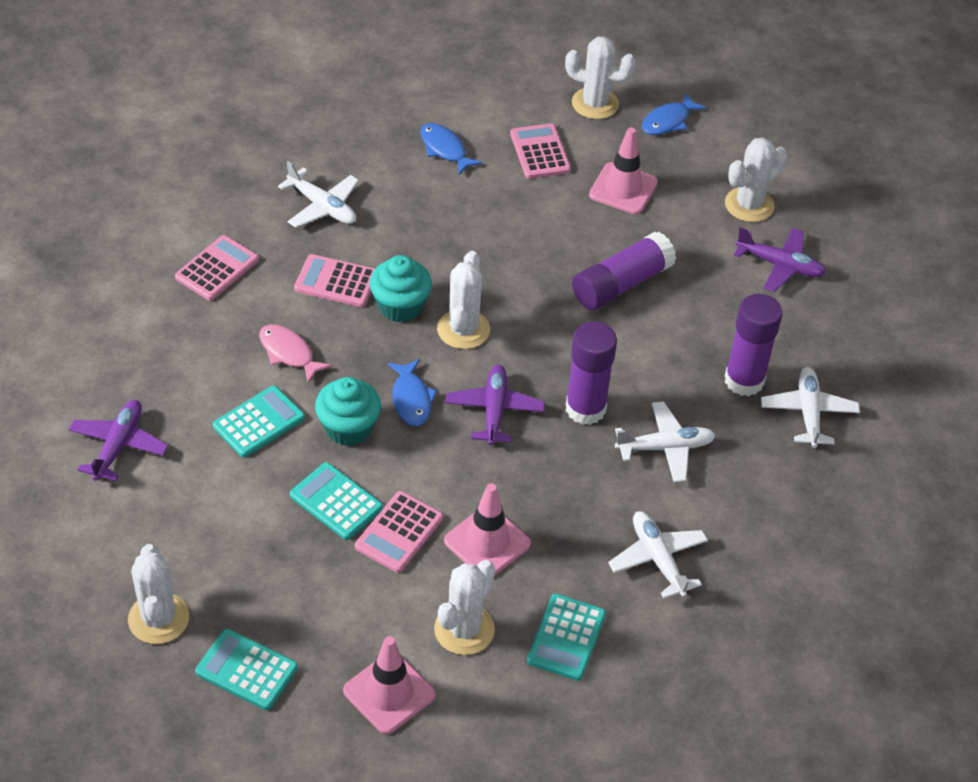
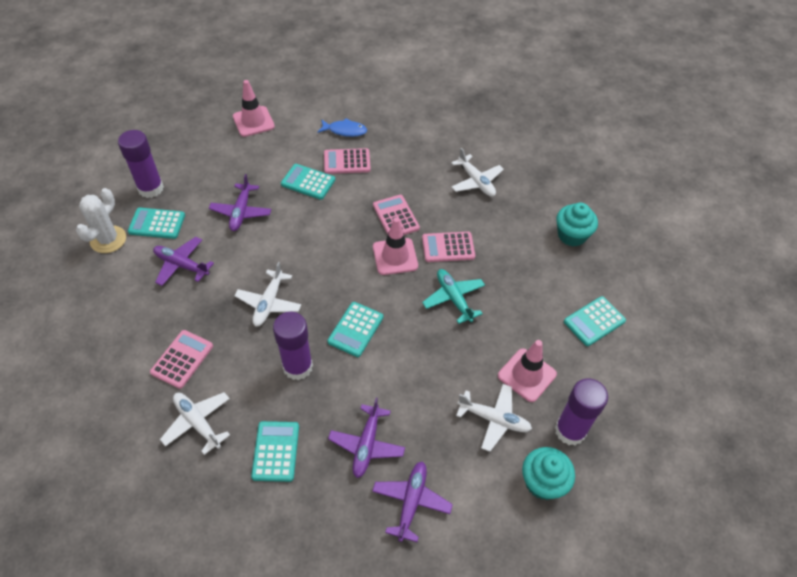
blue fish: [387,359,437,426] [420,123,482,175] [642,93,706,135] = 3 -> [318,118,367,137] = 1
pink fish: [259,324,332,383] = 1 -> none = 0
purple plane: [68,400,168,481] [445,365,545,446] [734,227,826,292] = 3 -> [153,237,214,286] [209,174,271,231] [328,398,405,478] [372,462,453,542] = 4
turquoise calculator: [195,629,298,710] [213,386,305,457] [290,462,383,540] [527,594,606,681] = 4 -> [128,208,185,239] [251,421,299,482] [281,164,335,200] [327,302,383,357] [564,296,626,346] = 5
turquoise plane: none = 0 -> [422,269,485,324] = 1
white cactus: [128,544,189,644] [434,560,495,655] [437,251,490,349] [565,36,636,119] [725,137,787,222] = 5 -> [76,188,126,253] = 1

